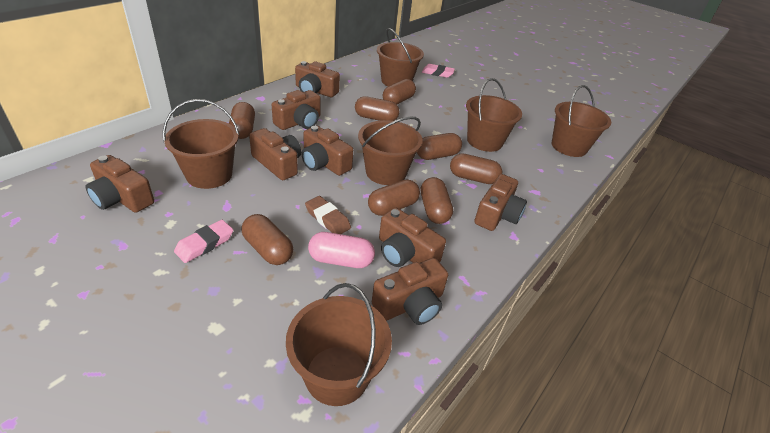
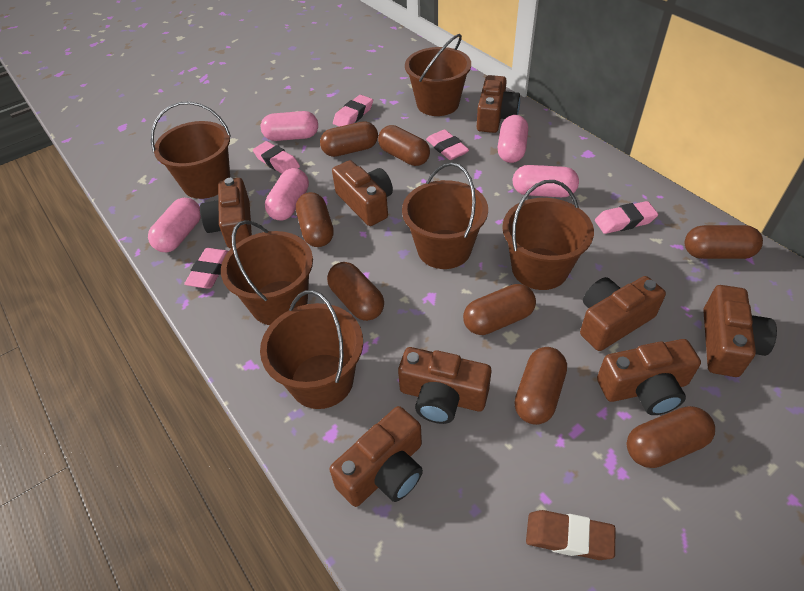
pink capsule: [308,232,375,268] = 1 -> [148,198,201,252] [261,111,318,141] [265,168,309,220] [498,115,528,163] [513,165,579,197] = 5
pink eraser: [174,220,233,263] [422,64,455,78] = 2 -> [184,248,228,289] [253,141,300,173] [333,95,373,127] [426,129,469,160] [595,201,658,234] = 5

